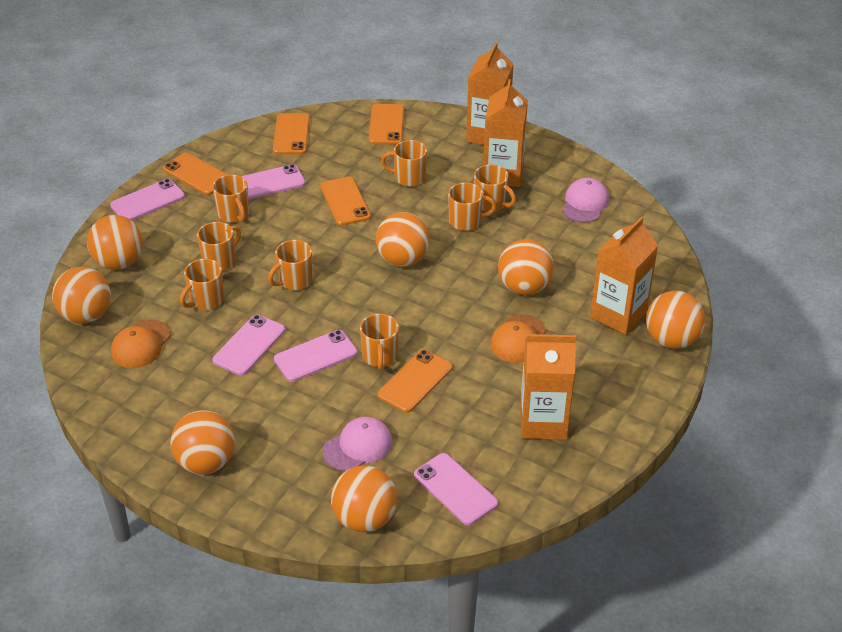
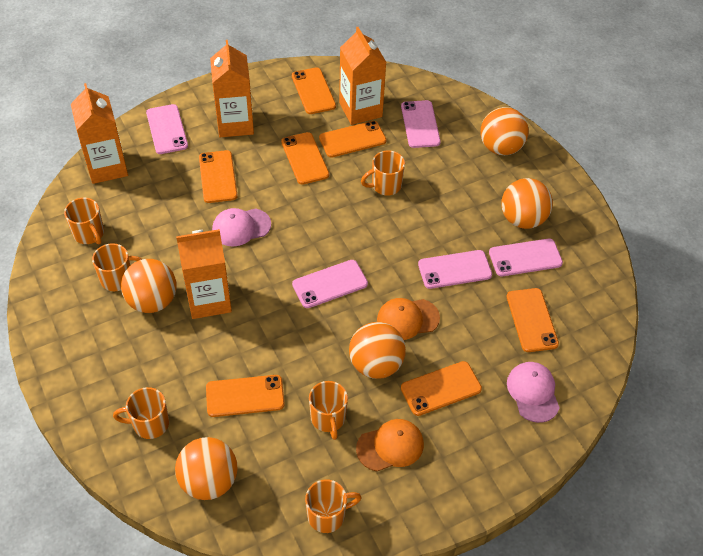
orange ball: [52,267,111,324] [87,215,143,270] [170,410,235,474] [331,465,397,532] [376,212,430,267] [498,239,554,295] [646,291,705,349] = 7 -> [121,259,176,313] [175,437,238,500] [349,322,406,379] [480,107,529,155] [501,178,553,229] = 5
orange mug: [180,259,224,310] [197,222,241,271] [212,175,249,223] [268,240,313,290] [360,314,399,370] [381,140,427,187] [448,183,496,231] [474,164,516,212] = 8 -> [64,197,104,244] [92,243,142,291] [113,387,169,439] [305,479,362,533] [309,381,348,440] [361,150,405,196] = 6
orange phone: [163,153,228,195] [273,113,310,154] [320,177,371,226] [369,104,404,145] [378,350,453,413] = 5 -> [199,150,238,203] [206,375,285,417] [281,132,329,185] [292,67,336,114] [319,121,386,158] [401,361,482,416] [507,288,559,352] = 7

